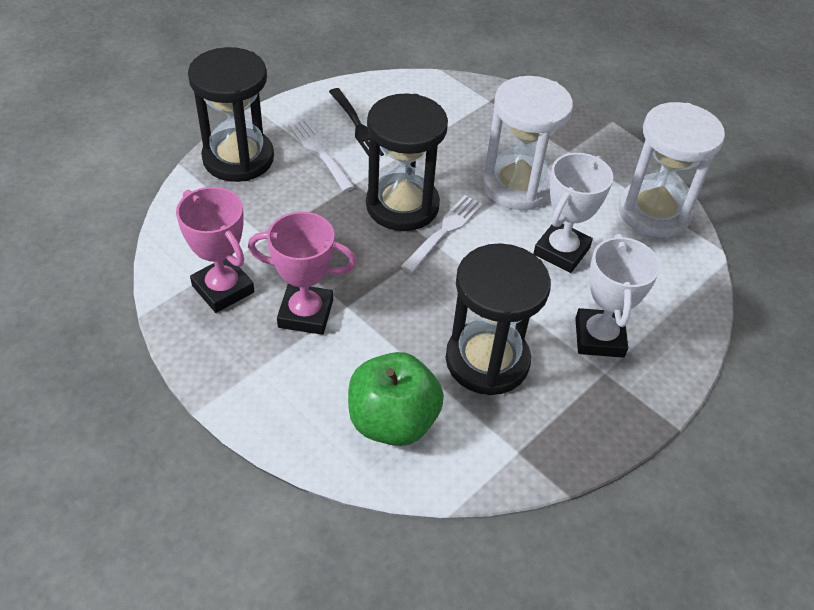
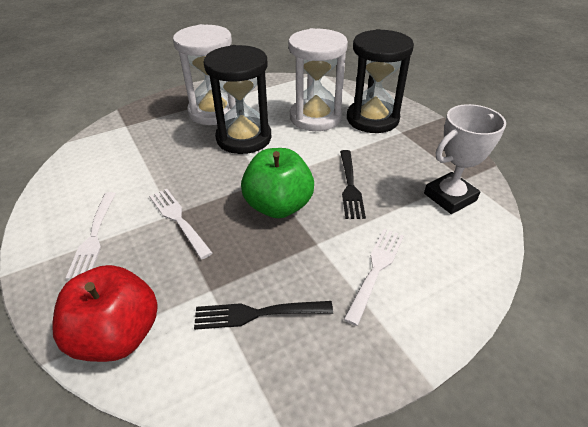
black fork: [329,88,387,156] = 1 -> [194,301,333,330] [340,150,366,219] = 2
black hourglass: [188,47,274,182] [366,93,448,231] [446,243,551,395] = 3 -> [203,45,271,154] [347,29,414,133] = 2
pink trophy: [176,187,254,313] [248,212,357,335] = 2 -> none = 0
red apple: none = 0 -> [53,265,158,362] = 1
white fork: [289,119,354,192] [401,195,483,273] = 2 -> [66,192,116,280] [149,189,212,259] [343,229,404,326] = 3
white trophy: [533,153,613,273] [575,234,660,358] = 2 -> [424,104,506,214] = 1

